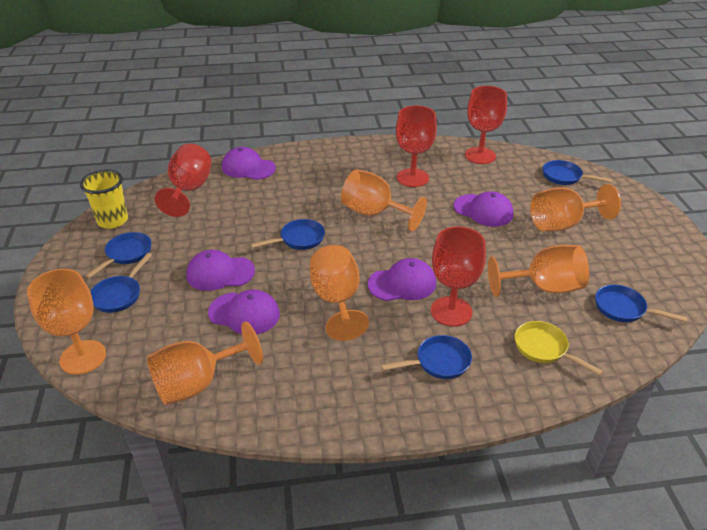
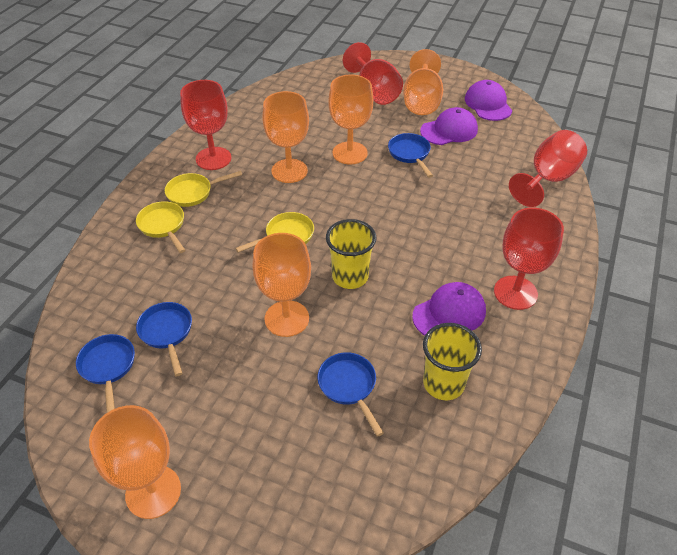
blue pan: [85,232,151,278] [90,253,152,313] [251,219,325,250] [381,335,472,379] [543,160,613,185] [595,285,688,322] = 6 -> [76,334,135,413] [136,302,192,376] [317,352,384,437] [388,133,433,178] = 4
orange goblet: [27,269,106,375] [147,321,263,405] [310,245,369,341] [341,169,427,231] [488,245,589,297] [531,184,621,231] = 6 -> [89,405,181,519] [252,233,311,337] [262,91,309,183] [328,75,373,165] [403,49,443,115] = 5
purple cap: [186,250,255,291] [208,289,280,334] [222,147,276,180] [368,258,436,301] [454,191,513,227] = 5 -> [412,282,486,336] [420,107,478,145] [465,80,512,121] = 3
yellow cup: [80,169,128,229] = 1 -> [326,219,376,289] [423,323,482,400] = 2
yellow pan: [515,321,603,376] = 1 -> [136,201,185,253] [165,171,242,207] [235,212,314,253] = 3

